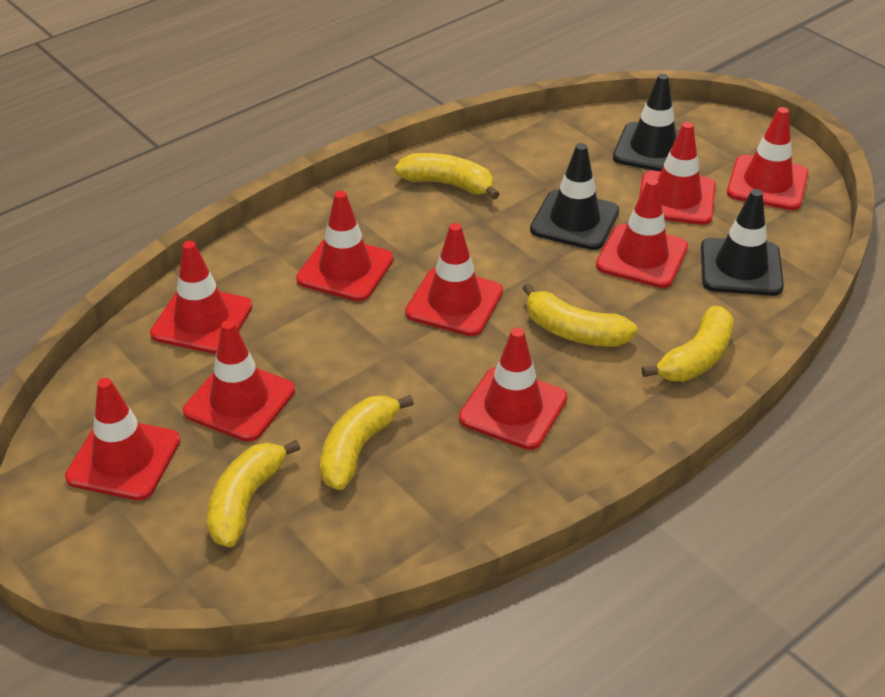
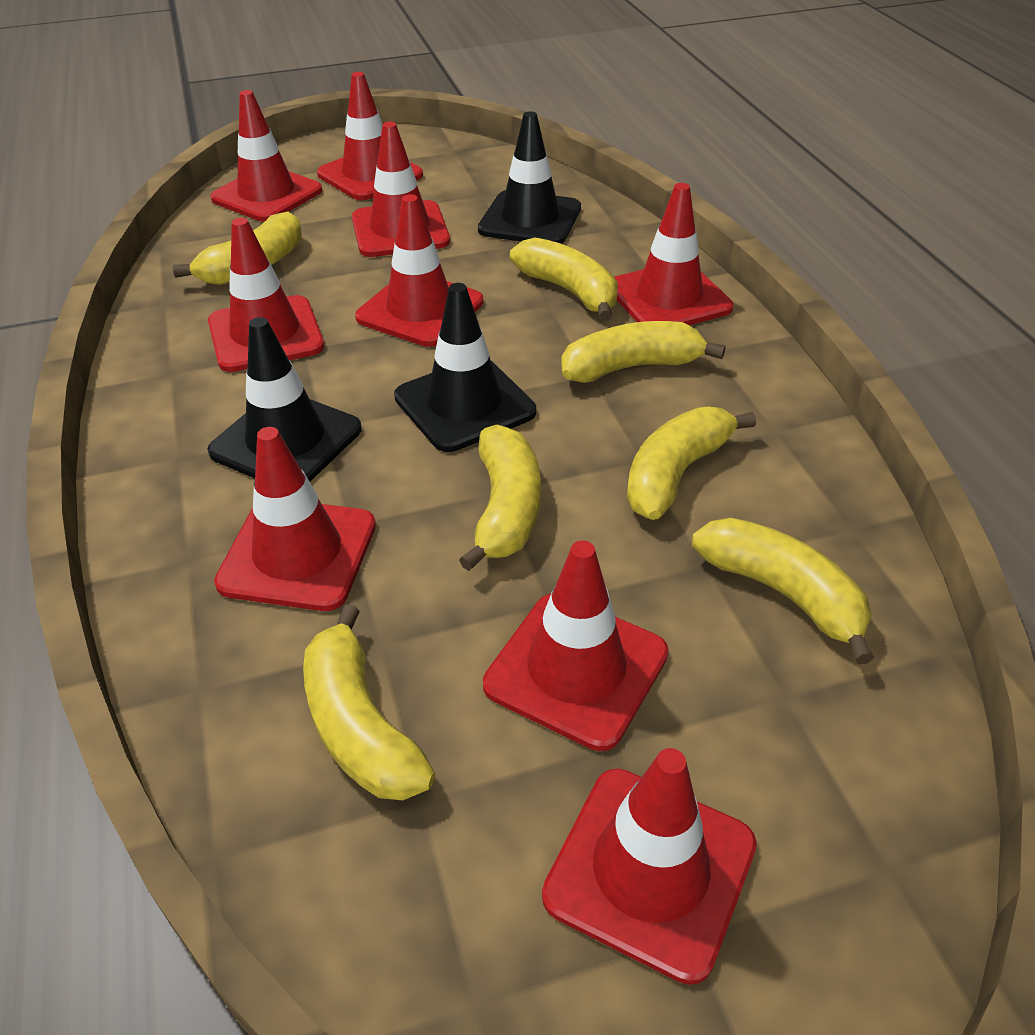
yellow banana: [207,440,301,547] [320,395,414,490] [395,153,500,199] [522,283,637,347] [642,306,734,382] = 5 -> [173,211,302,285] [303,604,435,800] [459,425,541,571] [510,238,618,321] [561,321,726,383] [627,407,756,520] [692,518,874,664] = 7

